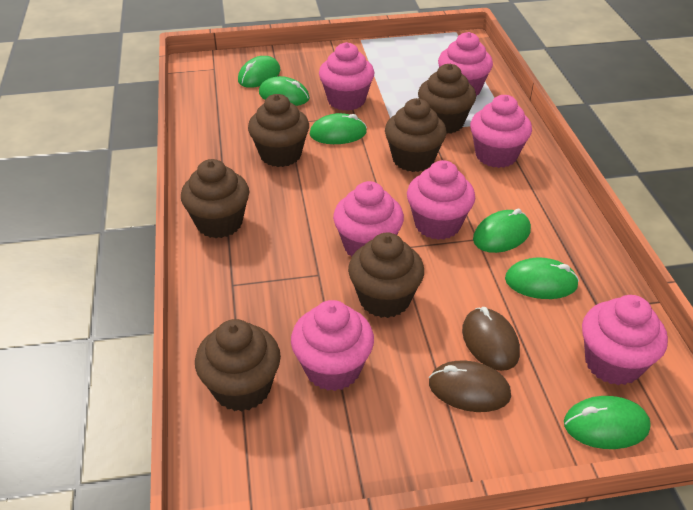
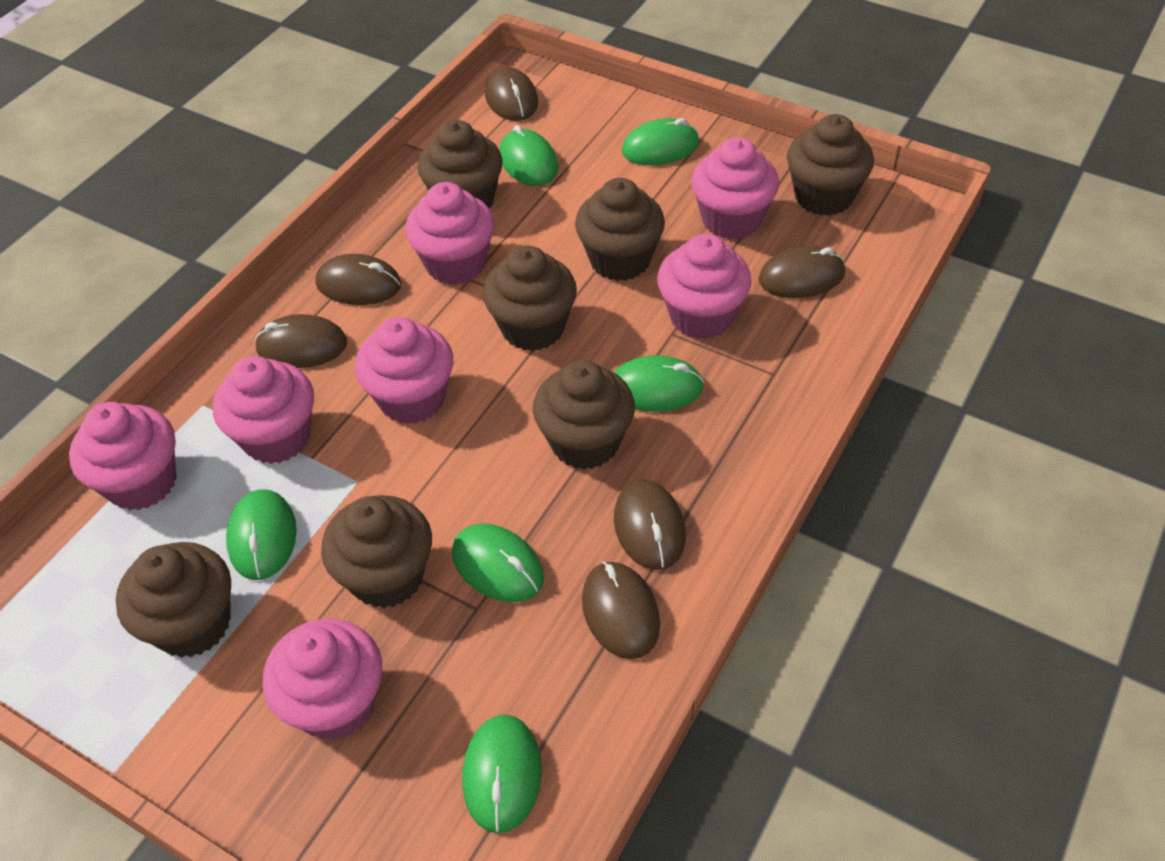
brown cupcake: [181,159,249,238] [195,319,281,412] [248,94,309,167] [348,232,424,318] [385,98,447,172] [418,64,476,134] = 6 -> [116,542,231,658] [321,495,432,608] [417,120,503,208] [483,246,577,351] [533,360,635,470] [575,178,665,281] [787,114,874,216] = 7
brown mouse: [429,361,511,412] [462,307,520,371] = 2 -> [254,314,347,368] [316,254,401,305] [485,67,538,121] [582,561,660,659] [614,480,686,570] [759,245,845,298] = 6

